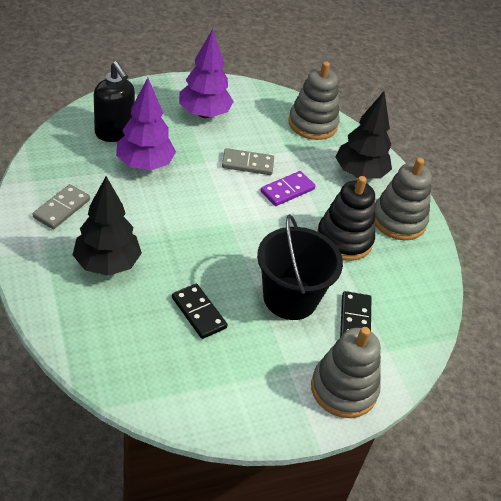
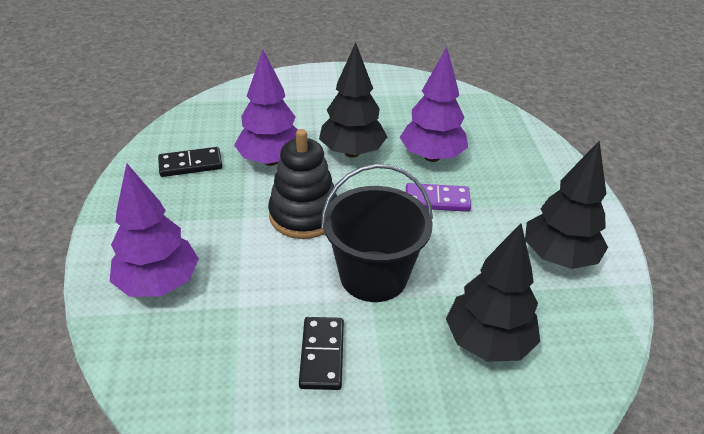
black soap dispenser: [94,61,135,142] = 1 -> none = 0
black tree: [73,176,142,276] [335,91,392,179] = 2 -> [319,42,387,158] [446,223,540,362] [525,141,608,269] = 3
grey domino: [33,184,90,229] [222,148,274,175] = 2 -> none = 0
grey stacking toy: [288,61,340,140] [311,327,381,418] [375,158,432,240] = 3 -> none = 0
purple tree: [116,78,176,171] [179,29,234,118] = 2 -> [110,164,199,297] [234,49,298,166] [400,47,468,162] = 3

